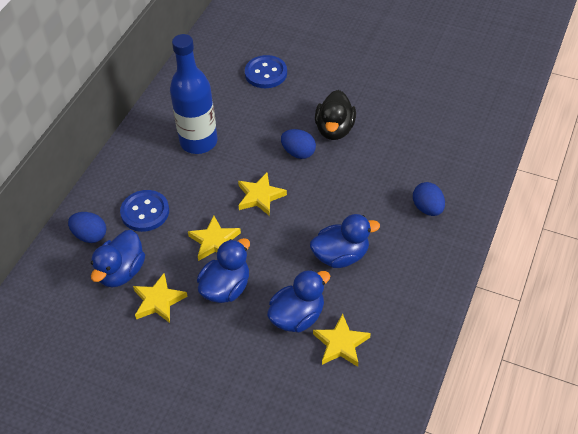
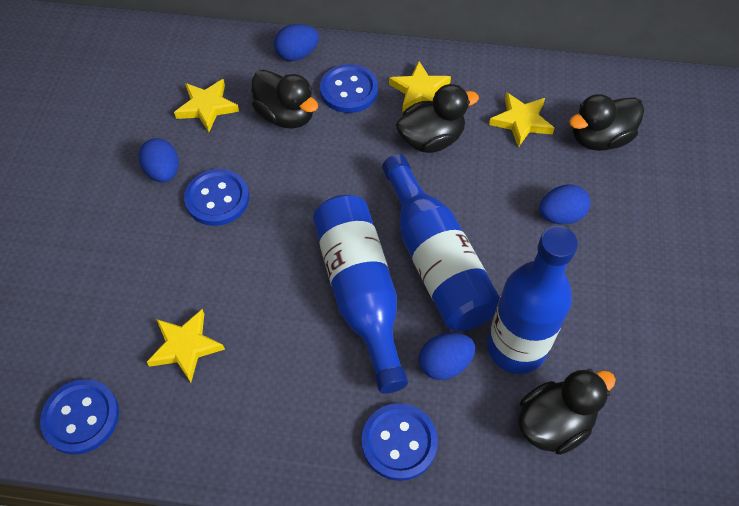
black duck: [315,90,356,140] = 1 -> [251,70,318,129] [396,84,479,153] [518,369,616,455] [569,94,644,151] = 4
blue bottle: [170,34,217,154] = 1 -> [313,195,408,394] [382,154,500,331] [487,226,578,374] = 3
blue button: [120,190,169,232] [245,55,287,88] = 2 -> [40,379,119,455] [184,169,249,226] [320,64,378,113] [361,403,438,481] = 4
blue duck: [91,230,145,288] [197,238,250,303] [267,270,330,333] [310,214,380,268] = 4 -> none = 0
blue egg: [68,212,106,243] [281,129,316,159] [413,182,445,216] = 3 -> [139,138,179,182] [274,24,319,61] [419,333,475,380] [539,184,590,224] = 4

